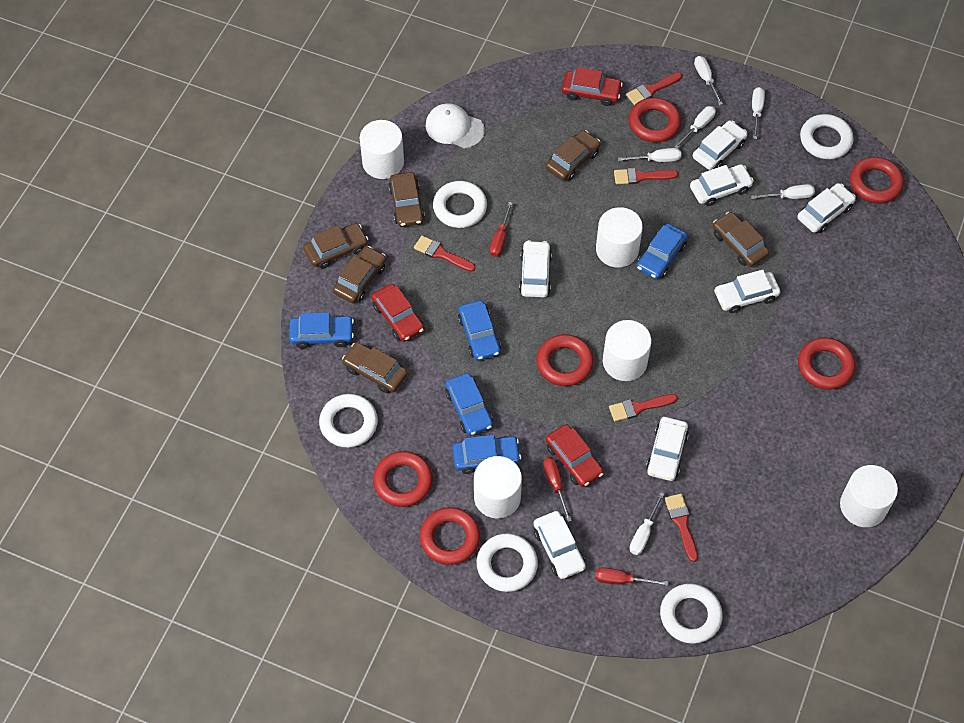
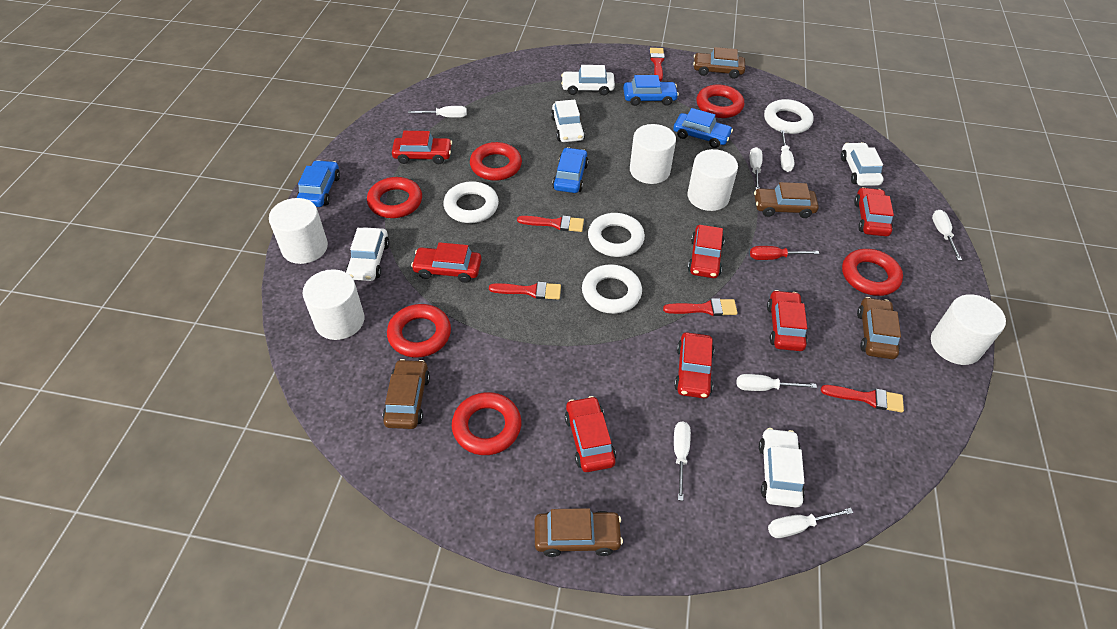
blue car: [289,312,354,349] [445,373,493,436] [452,435,521,474] [458,301,501,360] [636,224,688,279] = 5 -> [297,160,340,207] [552,147,589,193] [623,75,679,106] [673,108,733,148] = 4
brown car: [304,223,368,269] [333,246,386,303] [342,342,408,393] [388,172,425,227] [546,130,601,181] [713,212,769,267] = 6 -> [383,359,430,429] [535,508,623,557] [693,47,745,79] [754,182,819,218] [857,297,901,359] = 5
red car: [371,284,424,342] [545,424,604,487] [562,67,623,106] = 3 -> [392,131,452,164] [411,242,482,283] [565,396,616,472] [674,332,714,399] [688,225,725,278] [767,290,808,351] [854,187,894,236] = 7
red screwdriver: [490,202,513,257] [543,457,572,522] [595,567,669,586] = 3 -> [750,246,819,260] = 1
white cap: [426,103,485,149] = 1 -> none = 0
white car: [519,240,552,297] [533,511,586,579] [646,417,689,481] [690,164,754,206] [693,121,747,170] [714,270,780,313] [797,183,856,233] = 7 -> [346,227,390,281] [551,100,585,142] [561,65,615,95] [759,428,805,508] [841,142,884,186] = 5
white ring: [319,394,378,448] [433,181,487,228] [476,534,538,592] [660,584,723,644] [800,114,854,159] = 5 -> [443,181,499,223] [582,264,642,314] [588,213,645,257] [764,99,814,134] = 4
white screwdriver: [618,148,681,162] [630,492,664,555] [674,106,716,148] [694,56,723,105] [751,184,815,199] [752,87,765,139] = 6 -> [408,106,467,118] [674,421,691,501] [737,374,817,391] [750,147,762,190] [768,508,853,538] [780,130,795,172] [932,210,962,261] = 7

